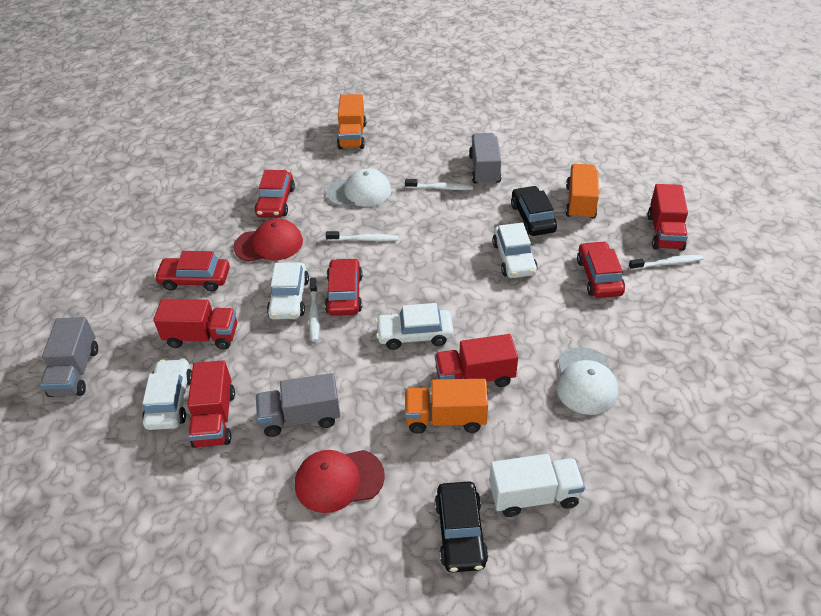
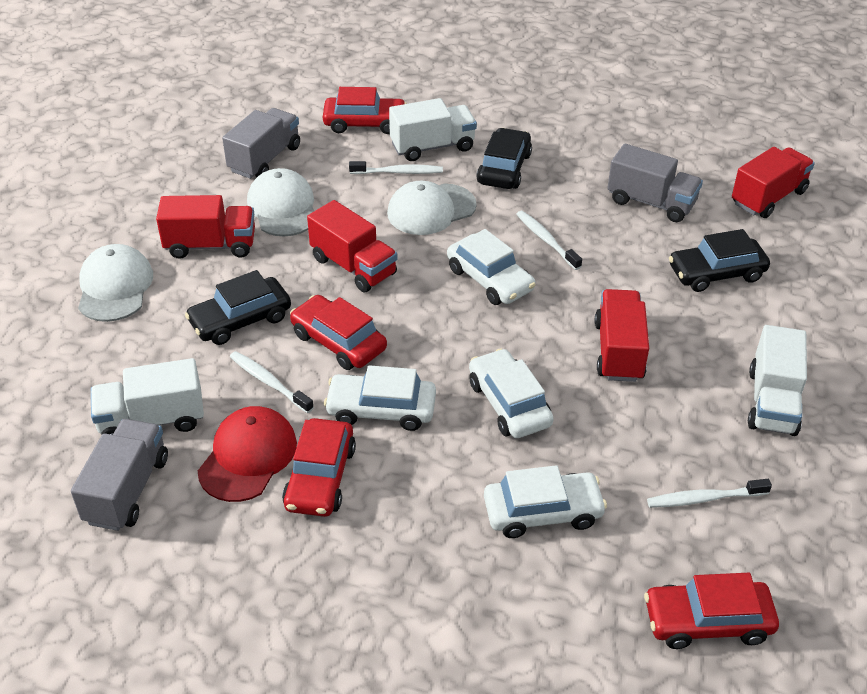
black car: [435,481,488,572] [511,186,557,236] = 2 -> [185,270,291,345] [476,128,532,189] [669,229,770,292] = 3
orange truck: [337,94,366,149] [405,379,488,434] [566,164,599,220] = 3 -> none = 0
red cap: [234,218,303,262] [295,450,385,513] = 2 -> [198,406,297,502] = 1
white cap: [327,169,391,207] [557,347,618,415] = 2 -> [78,244,153,322] [247,168,314,237] [387,181,477,235] = 3
white truck: [489,454,585,517] = 1 -> [91,358,204,435] [389,98,477,161] [748,325,807,436] = 3

